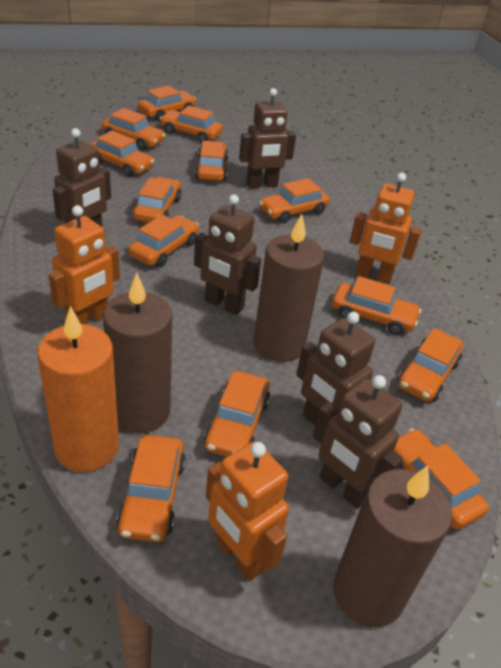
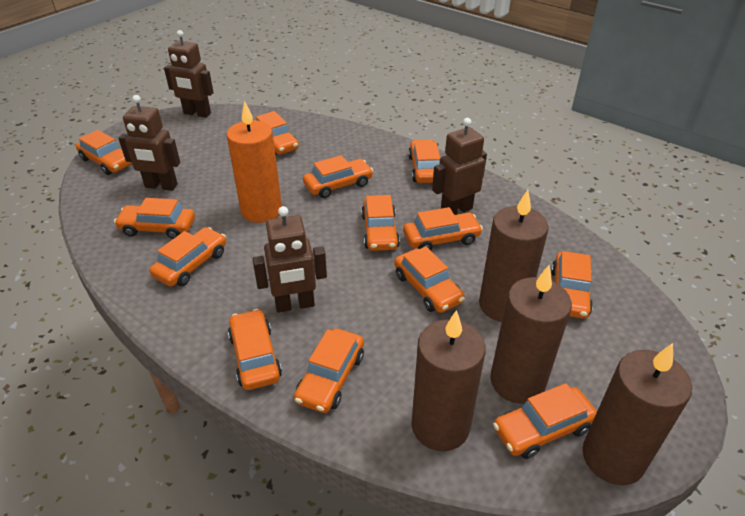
brown candle: [103,272,172,433] [253,214,324,362] [334,466,452,627] = 3 -> [411,310,486,451] [479,190,549,322] [490,265,572,404] [582,343,692,485] = 4
brown robot: [53,128,111,227] [194,194,261,315] [239,88,296,189] [296,312,375,425] [313,375,403,509] = 5 -> [118,95,180,191] [164,30,214,118] [253,206,327,313] [432,118,487,215] = 4
orange robot: [49,205,120,325] [206,441,289,581] [349,173,422,284] = 3 -> none = 0

